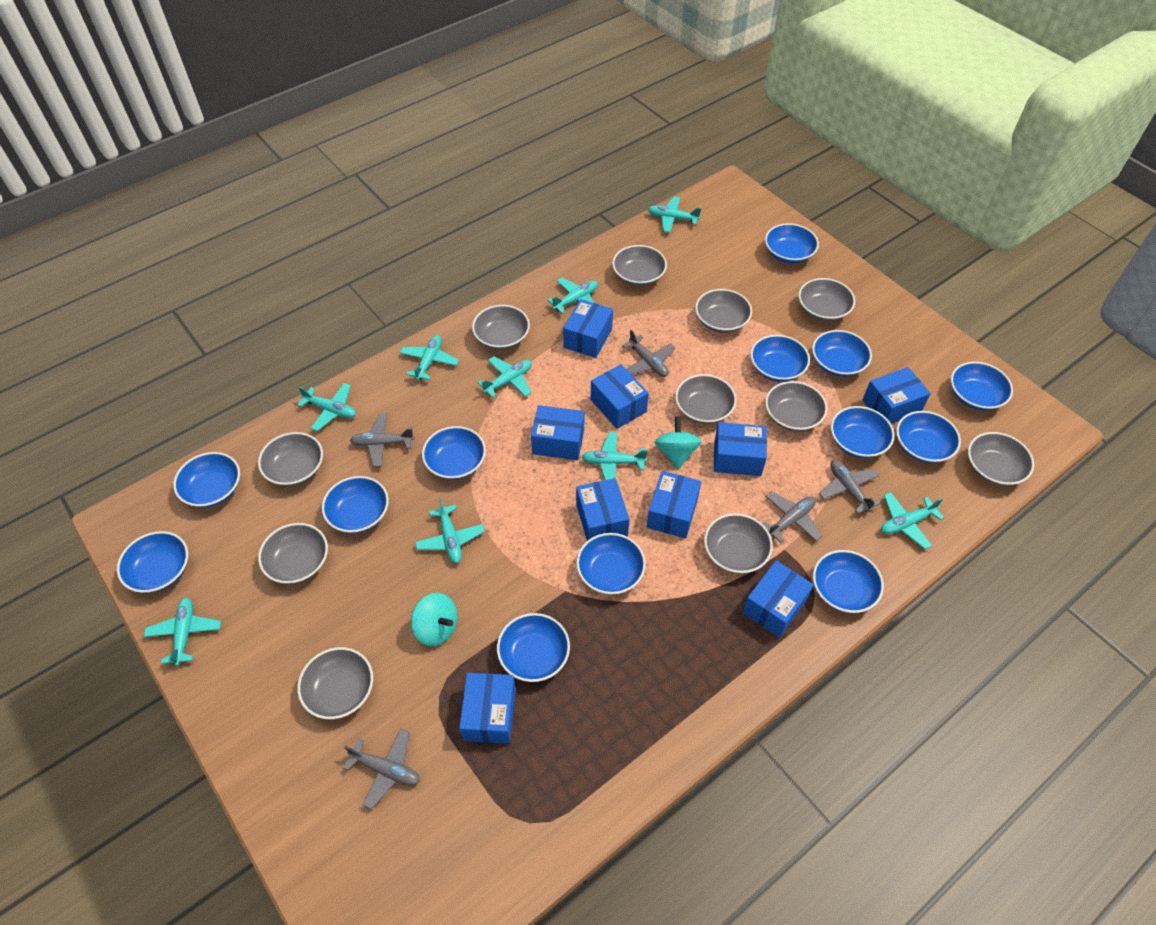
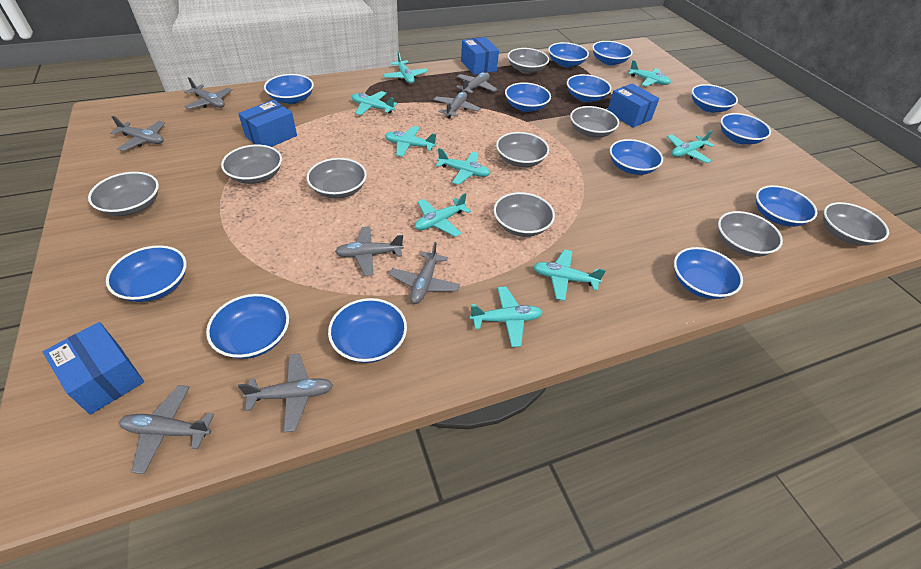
blue box: [459,673,516,744] [531,405,584,460] [563,299,613,358] [576,478,629,541] [591,364,649,429] [647,471,701,539] [714,422,767,476] [742,560,814,638] [862,367,931,424] = 9 -> [43,322,144,415] [238,100,297,147] [461,37,499,75] [608,83,659,128] = 4
grey bowl: [258,432,323,486] [258,523,328,584] [297,647,373,719] [472,305,530,350] [612,245,667,286] [675,374,737,424] [695,289,752,333] [704,513,773,574] [765,381,827,431] [798,278,855,321] [968,432,1034,486] = 11 -> [88,172,159,216] [221,145,282,184] [307,158,367,199] [494,192,555,237] [496,132,549,167] [508,48,549,74] [570,106,619,138] [718,211,783,257] [823,202,889,246] = 9
grey plane: [343,729,420,810] [350,414,415,467] [622,330,675,377] [762,491,822,543] [819,460,880,514] = 5 -> [110,116,165,151] [119,385,214,474] [184,77,232,109] [238,353,333,432] [335,226,404,276] [389,242,460,304] [433,91,481,119] [456,72,497,94] = 8
turquoise spinning top: [411,593,458,646] [655,416,701,469] = 2 -> none = 0

